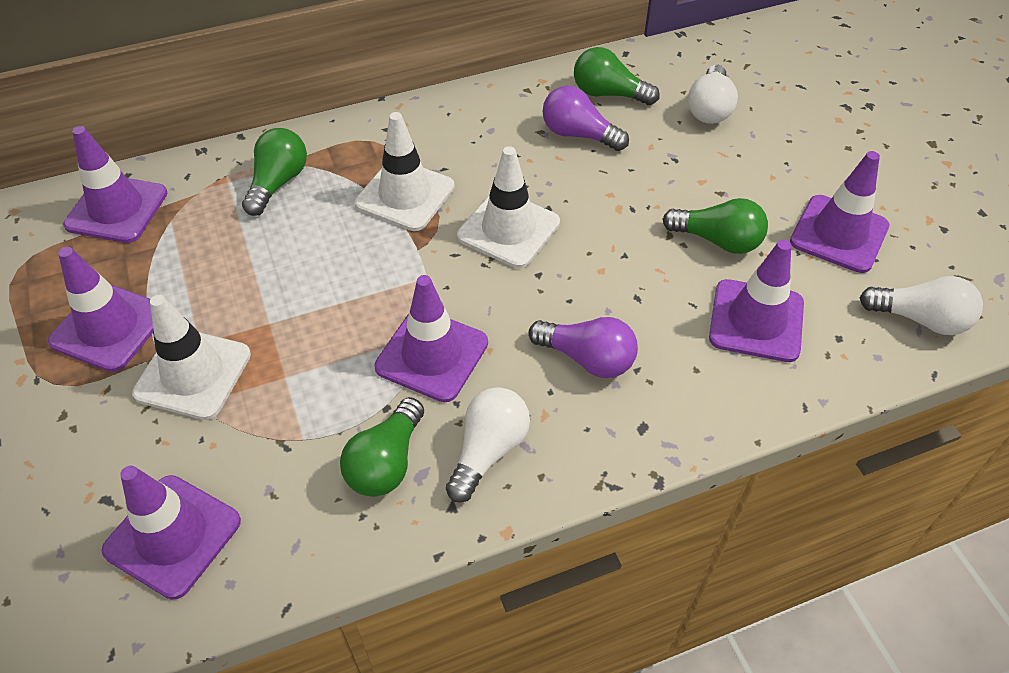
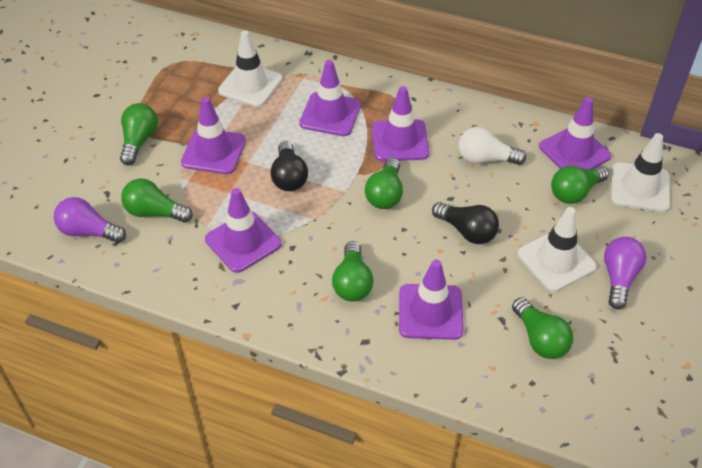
black light bulb: none = 0 -> [270,141,308,191] [432,202,499,244] = 2
green light bulb: [242,128,307,216] [340,397,424,497] [574,47,660,105] [663,198,768,254] = 4 -> [120,103,158,165] [121,179,192,223] [332,241,373,302] [365,158,403,209] [512,297,573,359] [551,165,609,204] = 6
white light bulb: [446,387,530,503] [688,65,738,124] [860,276,983,335] = 3 -> [458,127,526,165] = 1

